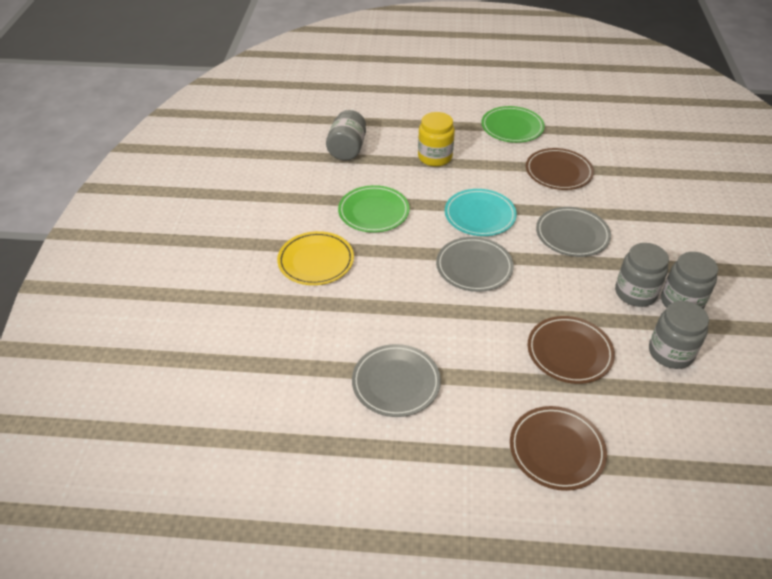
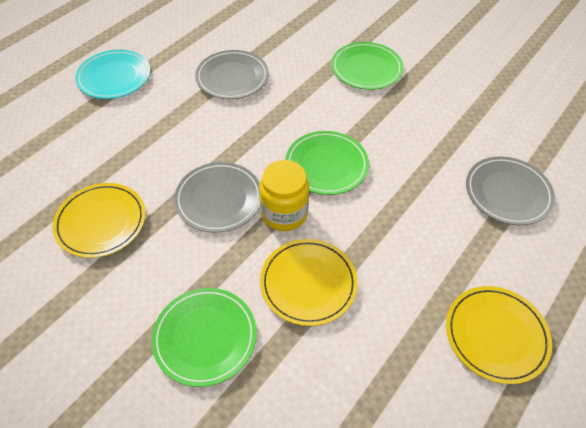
brown plate: [510,406,607,491] [526,148,594,190] [528,316,615,384] = 3 -> none = 0
green plate: [338,185,410,233] [481,106,545,143] = 2 -> [152,288,257,387] [286,131,369,195] [331,42,404,90] = 3
grey jar: [326,110,366,161] [615,243,669,307] [649,301,709,369] [661,252,718,309] = 4 -> none = 0
yellow plate: [277,231,354,285] = 1 -> [52,183,146,258] [260,239,358,326] [446,286,552,384] = 3

